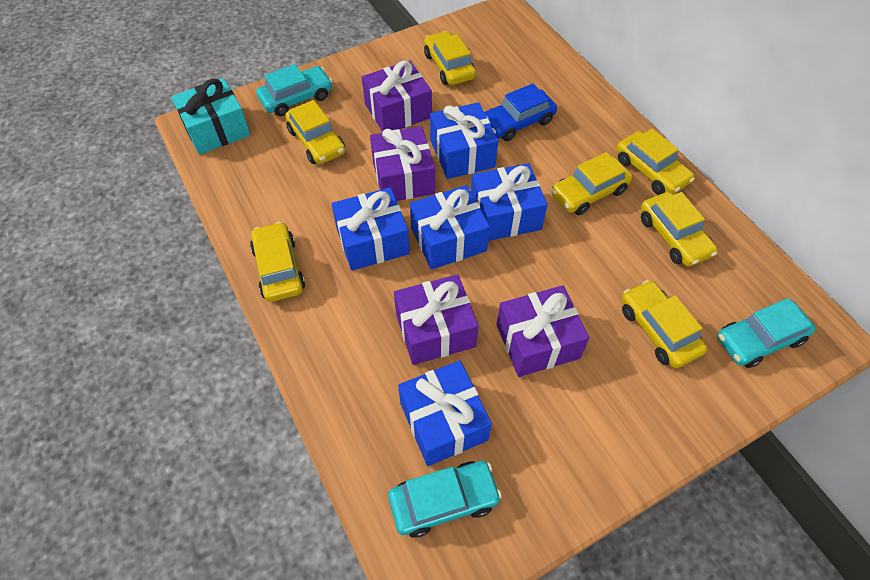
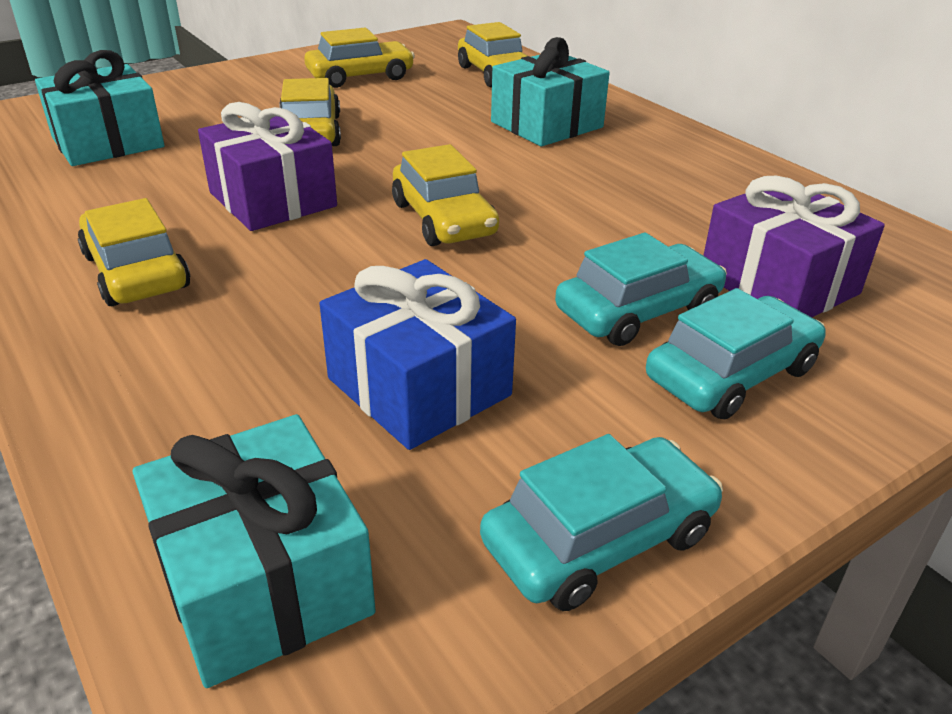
blue car: [484,84,557,141] = 1 -> none = 0
blue gift: [332,187,410,271] [398,360,492,466] [410,185,490,270] [430,102,498,179] [471,163,548,241] = 5 -> [319,259,516,450] = 1
purple gift: [362,60,432,132] [370,126,435,201] [394,274,479,365] [497,285,589,377] = 4 -> [198,102,337,231] [703,176,885,317] = 2
turquoise gift: [171,78,250,155] = 1 -> [35,50,165,166] [133,414,376,688] [491,37,610,147] = 3
yellow car: [250,222,305,302] [285,100,345,164] [424,31,476,85] [551,152,632,215] [616,129,695,195] [622,280,707,368] [641,192,718,266] = 7 -> [78,198,190,306] [279,78,341,146] [304,28,415,88] [392,144,499,246] [458,22,527,88] = 5

